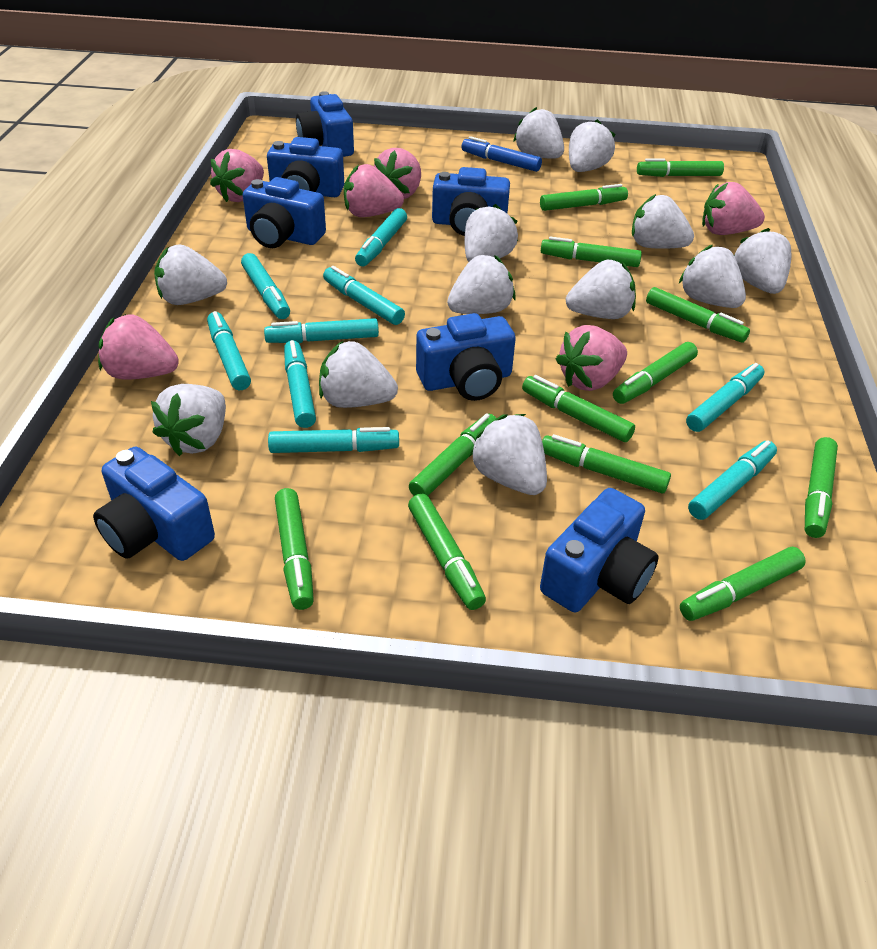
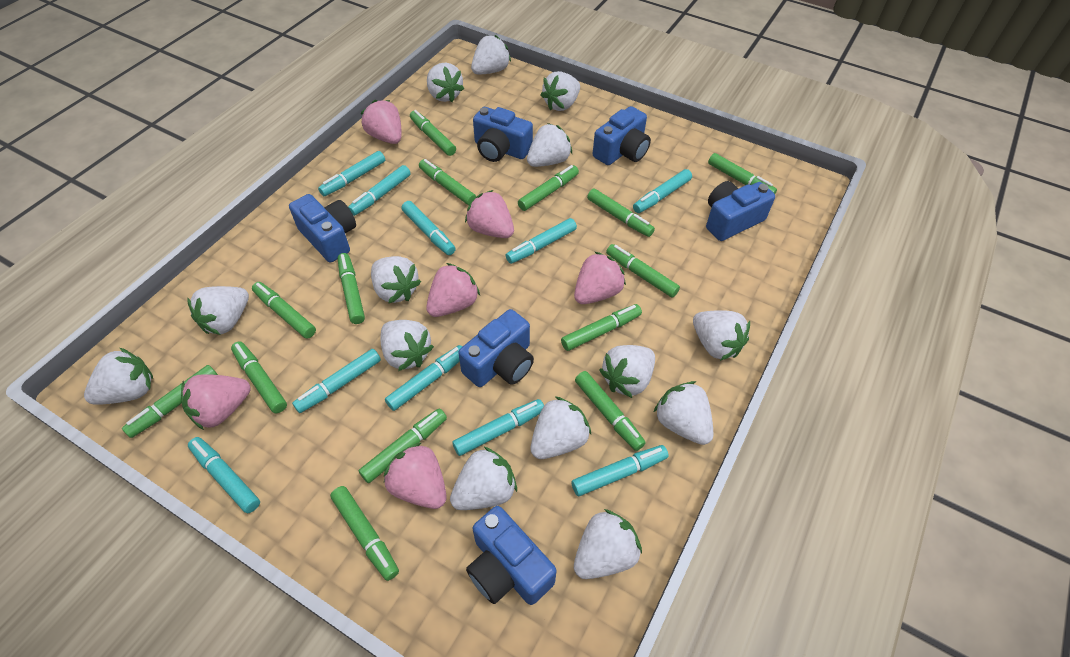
blue camera: [93,447,215,561] [243,177,326,248] [267,137,344,197] [296,91,354,157] [416,313,516,401] [432,167,510,236] [540,488,658,612] = 7 -> [289,194,356,262] [458,309,534,387] [466,506,557,605] [473,107,533,162] [593,106,651,165] [706,181,775,241] = 6
blue marker: [462,136,542,172] = 1 -> none = 0
green marker: [275,488,314,610] [408,494,486,610] [409,413,497,496] [522,375,635,442] [540,184,628,211] [541,236,642,267] [542,434,671,493] [613,342,698,404] [637,158,724,177] [646,287,750,343] [680,547,806,621] [805,437,838,538] = 12 -> [122,365,218,438] [231,341,287,413] [252,282,316,339] [330,486,399,581] [338,253,365,324] [359,409,447,483] [410,110,456,156] [419,159,476,205] [518,165,579,211] [561,304,642,351] [575,371,646,451] [587,189,655,237] [606,244,680,298] [708,153,777,194] = 14
turquoise marker: [207,311,251,390] [241,253,290,319] [264,318,379,343] [268,427,399,453] [284,340,316,428] [323,266,405,325] [355,208,407,266] [686,363,764,432] [688,440,777,520] = 9 -> [188,437,260,513] [292,349,381,413] [318,151,385,196] [348,165,411,216] [385,345,462,411] [402,201,456,255] [452,399,544,456] [506,218,577,264] [571,445,669,496] [633,169,692,213] = 10
white strawberry: [151,384,226,456] [154,244,227,305] [319,341,398,408] [447,255,516,314] [464,204,518,262] [469,414,547,495] [513,107,564,159] [566,260,636,319] [569,119,615,172] [632,194,694,249] [679,245,746,308] [734,228,792,294] = 12 -> [84,348,153,405] [187,286,249,335] [371,256,421,304] [380,320,434,371] [427,63,464,102] [450,447,517,510] [471,35,511,75] [527,123,572,167] [531,396,591,459] [541,71,580,111] [574,509,642,579] [600,345,655,398] [654,381,713,445] [693,310,750,361] = 14

